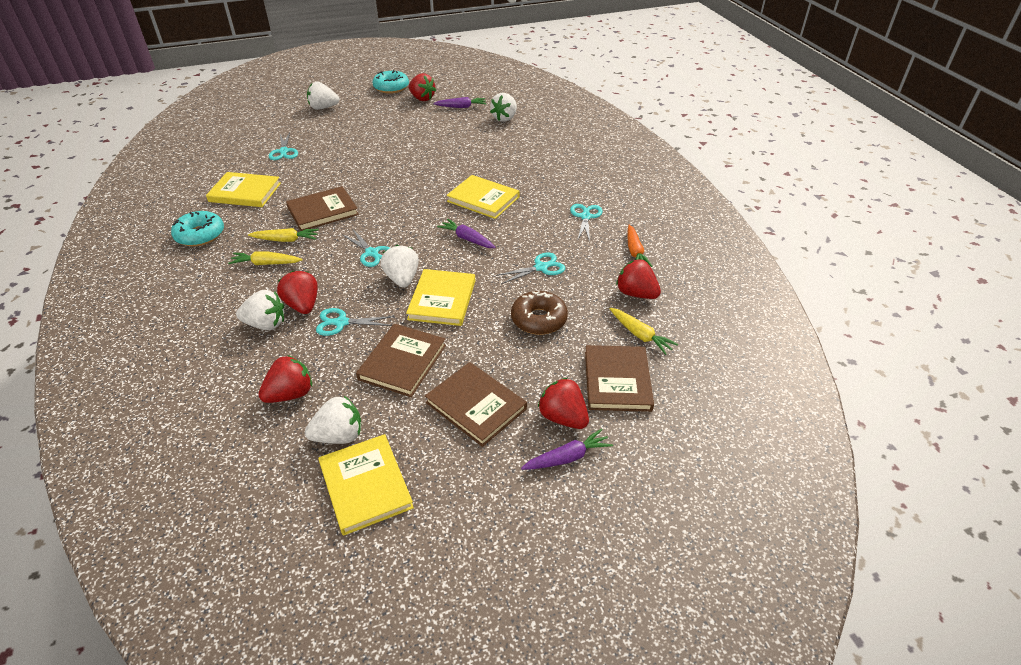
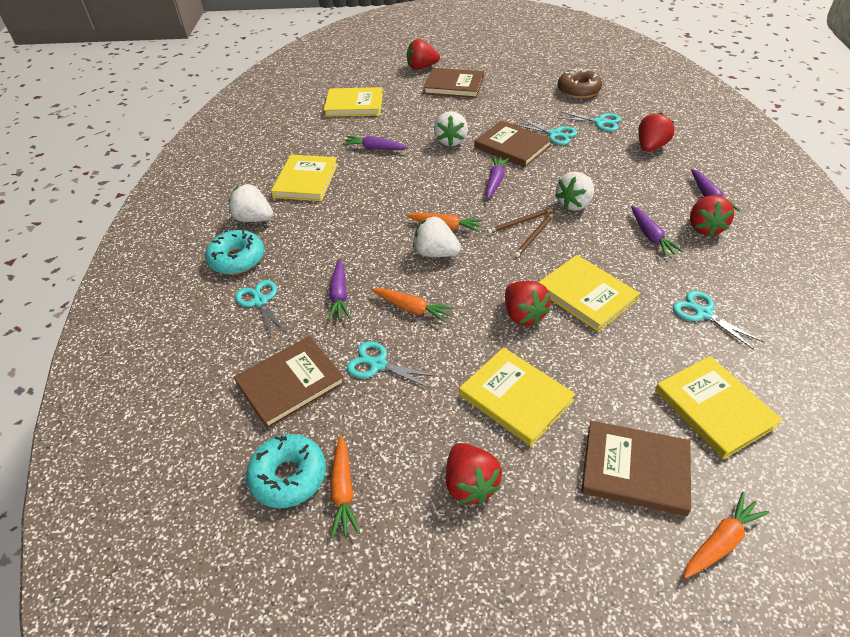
brown pencil: none = 0 -> [487,208,554,234] [515,212,554,257] = 2
orange carrot: [627,225,653,267] = 1 -> [330,435,360,538] [372,288,454,323] [406,213,483,232] [684,492,769,578] = 4
purple carrot: [433,97,486,108] [437,219,496,248] [521,428,613,470] = 3 -> [328,259,351,321] [342,136,408,150] [486,156,509,199] [631,206,683,257] [691,169,741,212] = 5
white strawberry: [236,290,284,330] [305,396,361,444] [307,81,340,110] [381,245,419,288] [490,93,517,122] = 5 -> [229,184,273,222] [413,217,461,257] [434,111,468,147] [555,172,594,211] = 4
yellow book: [206,172,281,207] [318,434,414,536] [406,269,475,326] [447,175,520,219] = 4 -> [271,155,338,201] [324,87,383,117] [459,347,575,446] [539,255,640,332] [655,356,782,459] = 5
yellow carrot: [228,251,303,265] [248,228,319,242] [609,308,678,355] = 3 -> none = 0

